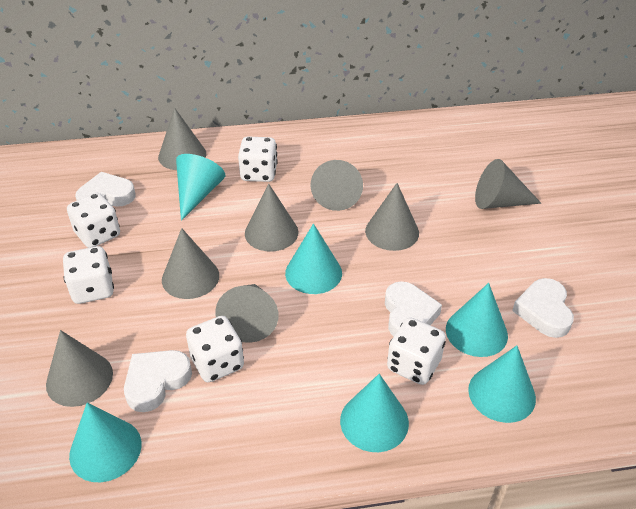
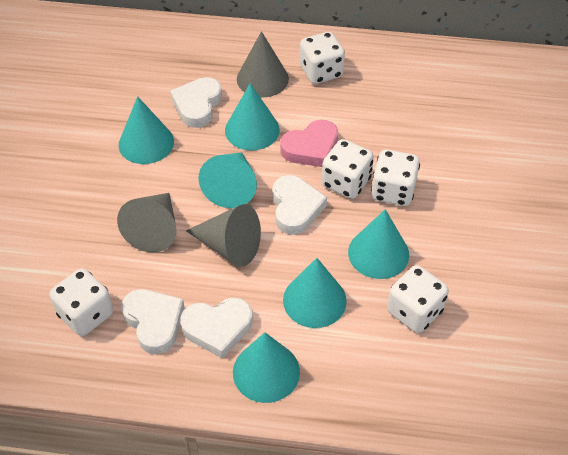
grey cone: [46,330,113,407] [158,108,206,170] [162,228,219,299] [215,284,278,342] [245,183,299,252] [311,160,363,211] [365,183,419,251] [475,159,541,209] = 8 -> [117,193,177,252] [186,204,261,267] [237,31,289,98] = 3
pink heart: none = 0 -> [280,120,338,167] = 1

